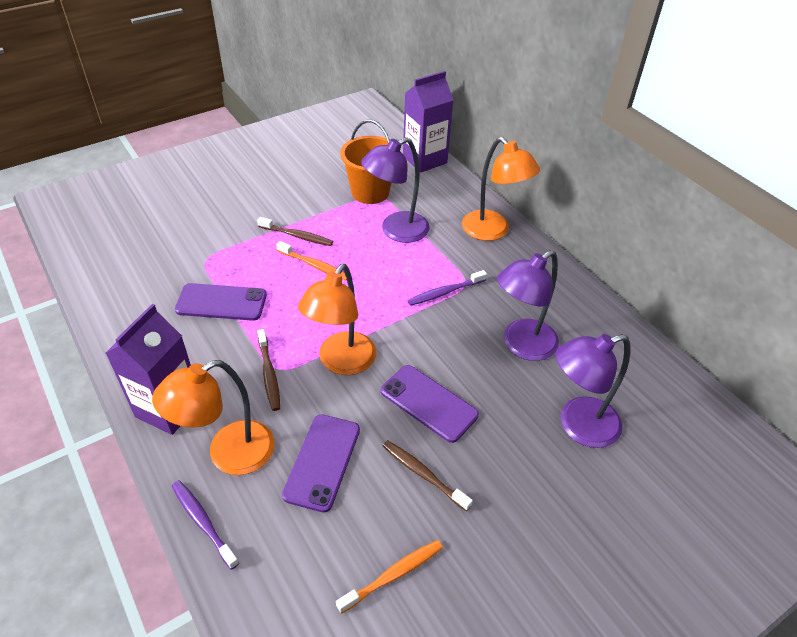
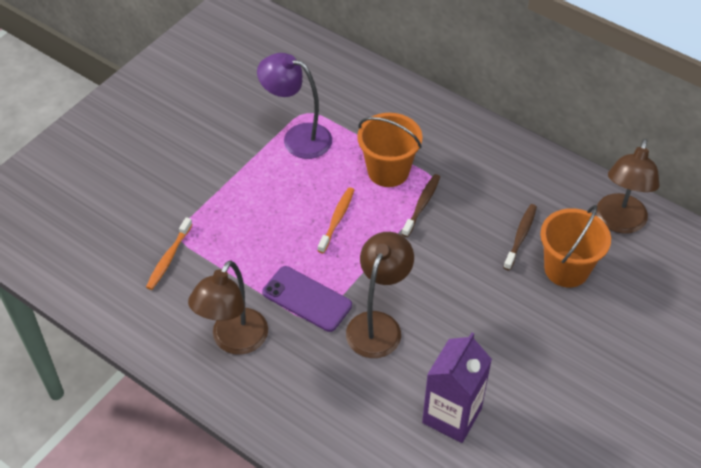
brown lamp: none = 0 -> [188,260,268,355] [346,232,414,358] [596,139,660,234] = 3
brown toothbrush: [257,217,333,246] [257,329,280,411] [383,440,473,511] = 3 -> [402,174,440,237] [503,204,537,271] = 2
orange bucket: [340,120,391,204] = 1 -> [357,113,423,187] [540,205,611,288] = 2
orange lamp: [152,360,275,475] [298,264,376,375] [462,137,540,241] = 3 -> none = 0
purple carton: [106,304,191,435] [403,71,453,173] = 2 -> [422,332,492,443] = 1
purple lamp: [361,137,430,243] [497,250,559,361] [556,334,631,448] = 3 -> [257,53,332,159] = 1
purple phone: [175,283,267,321] [282,414,360,513] [381,365,479,443] = 3 -> [262,266,352,332] = 1
purple toothbrush: [172,480,239,570] [407,270,487,306] = 2 -> none = 0

